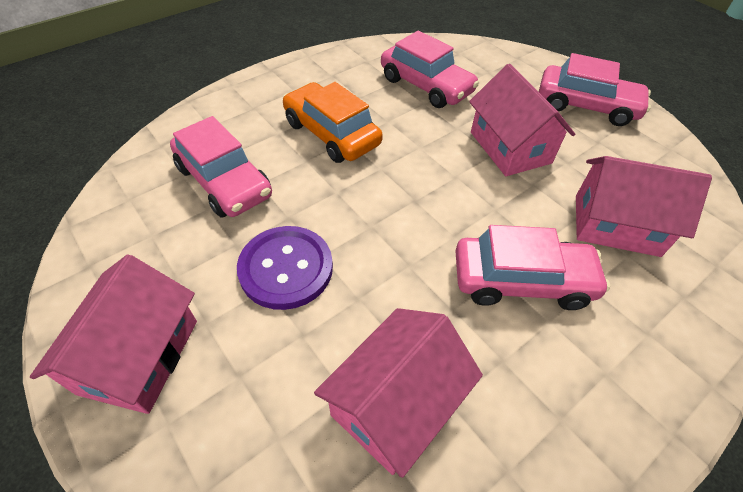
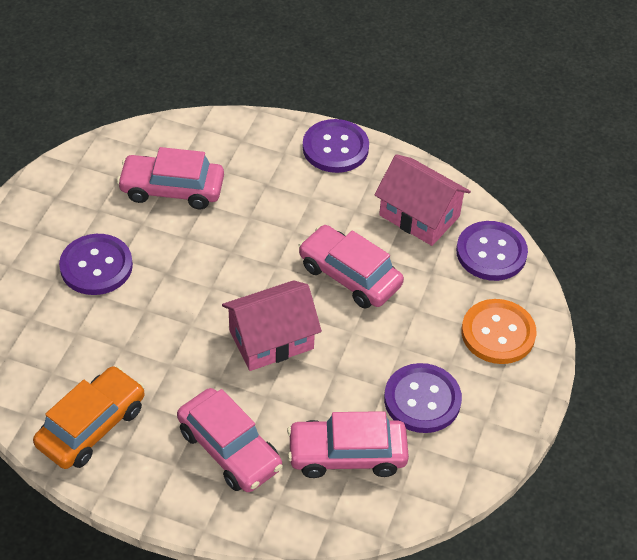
orange button: none = 0 -> [461,299,537,364] = 1
pink house: [30,254,197,414] [314,308,483,478] [469,64,575,176] [576,156,712,257] = 4 -> [222,280,322,371] [374,154,471,246] = 2
purple button: [237,226,333,310] = 1 -> [59,234,133,295] [303,119,369,173] [384,363,462,433] [456,221,528,281] = 4

